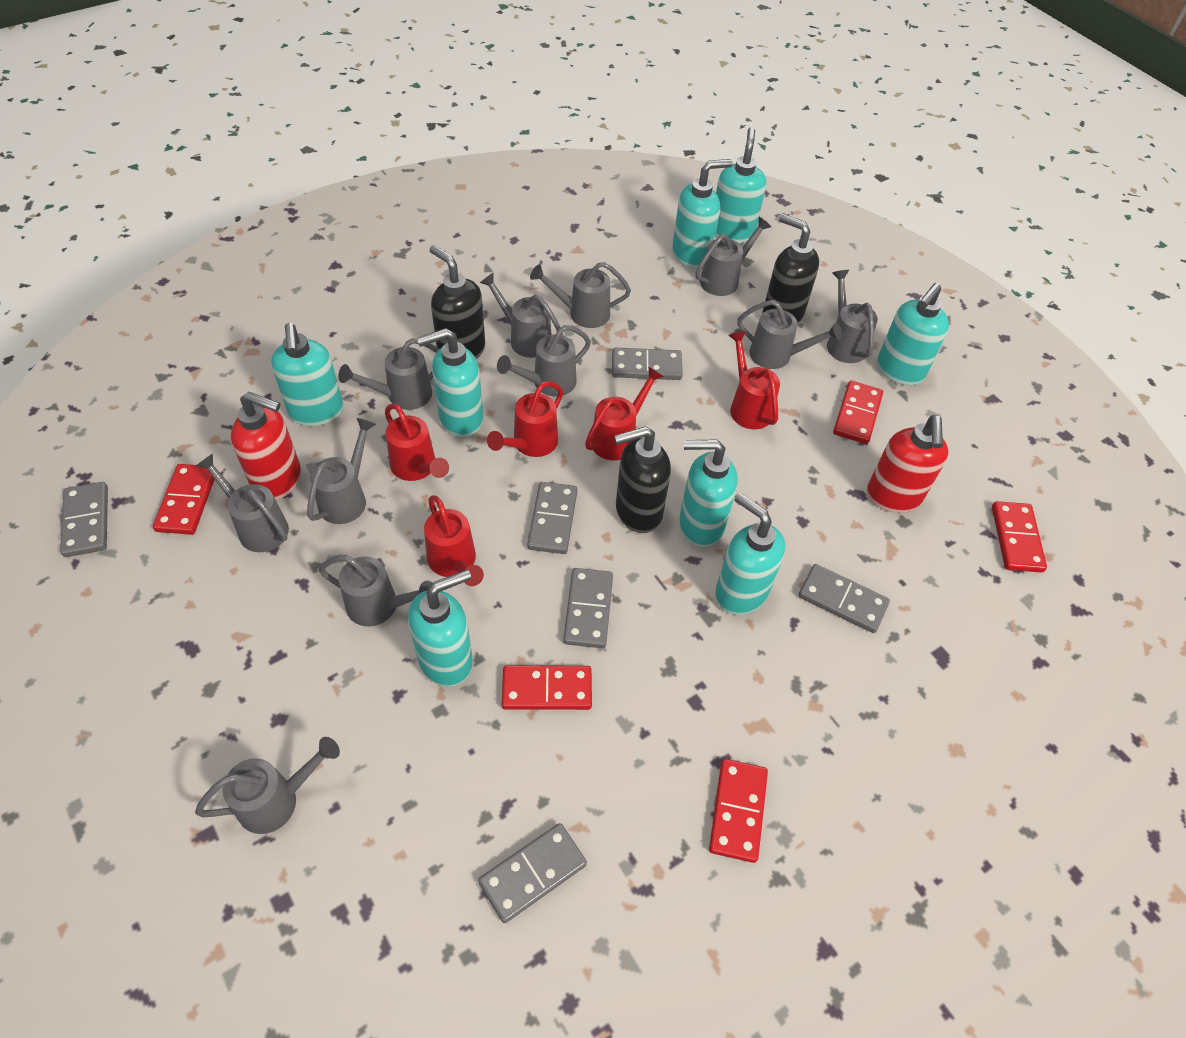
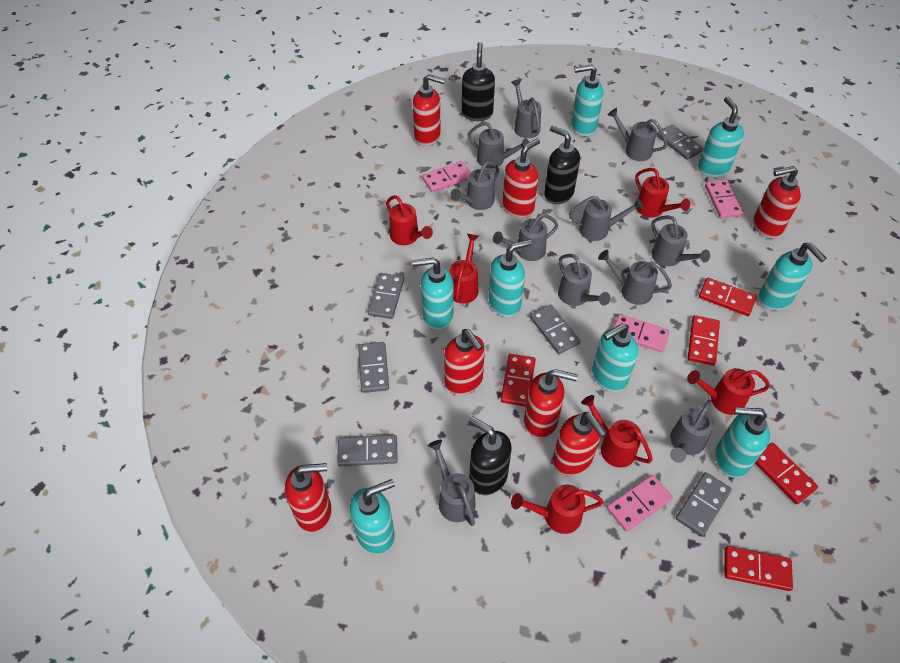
pink domino: none = 0 -> [422,161,471,192] [607,475,673,532] [614,314,670,353] [705,180,743,218] = 4
red soap dispenser: [231,392,301,500] [867,415,949,513] = 2 -> [285,463,332,532] [413,74,445,146] [444,329,485,395] [502,138,540,218] [524,369,578,438] [553,412,607,476] [753,166,801,239] = 7
red watering can: [385,403,449,481] [424,495,484,586] [487,381,563,457] [585,366,664,461] [729,331,780,429] = 5 -> [386,195,433,245] [450,234,479,304] [511,485,603,534] [581,395,653,468] [635,168,690,217] [687,368,770,415] = 6

